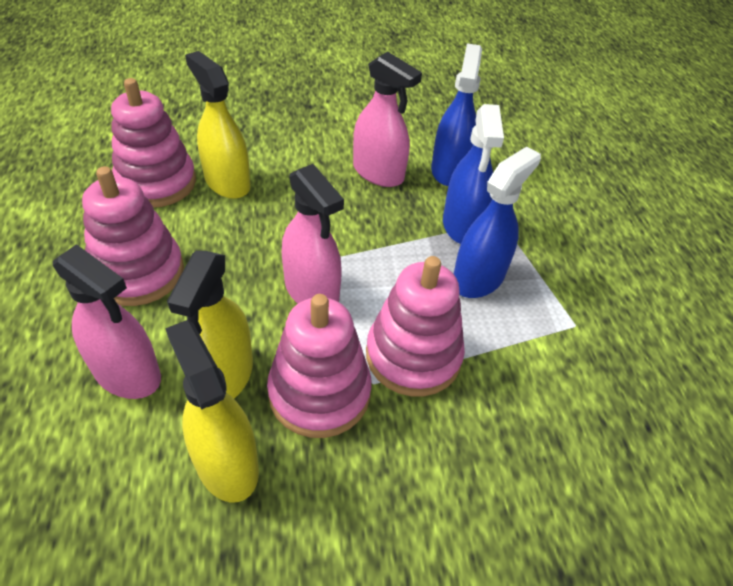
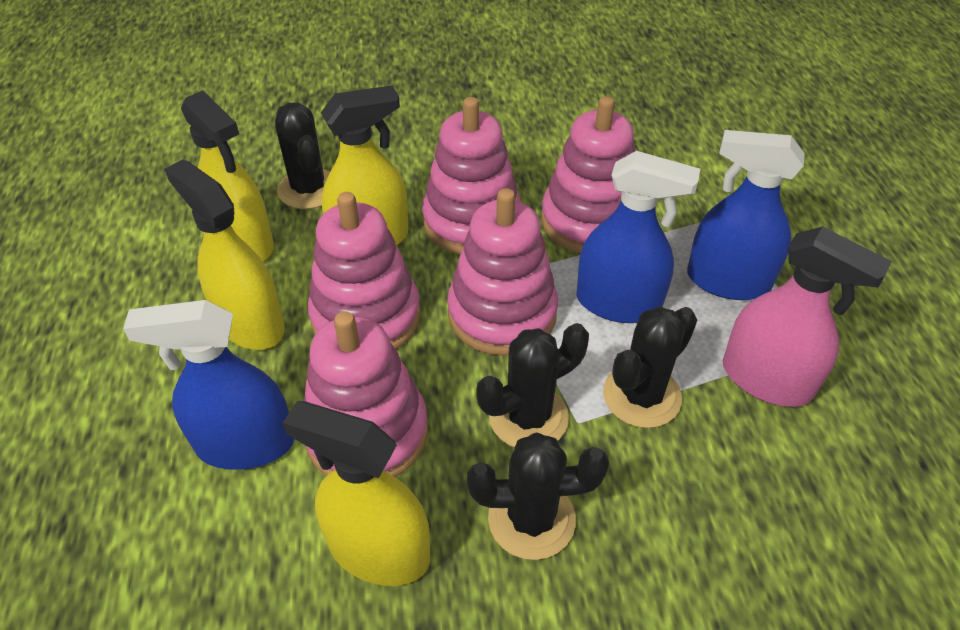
black cactus: none = 0 -> [275,103,330,209] [467,432,609,560] [477,323,589,448] [603,306,697,428] = 4
pink spray bottle: [53,244,161,399] [282,164,344,304] [353,52,422,187] = 3 -> [723,226,892,407] = 1
pink stacking toy: [82,166,184,306] [111,78,196,208] [267,294,372,438] [366,256,465,396] = 4 -> [304,311,428,477] [308,192,421,349] [422,97,521,254] [447,188,558,356] [541,96,636,253] = 5
yellow spray bottle: [165,320,259,503] [167,251,253,399] [185,51,251,199] = 3 -> [164,159,285,350] [181,90,274,262] [282,401,430,586] [321,85,408,246] = 4

